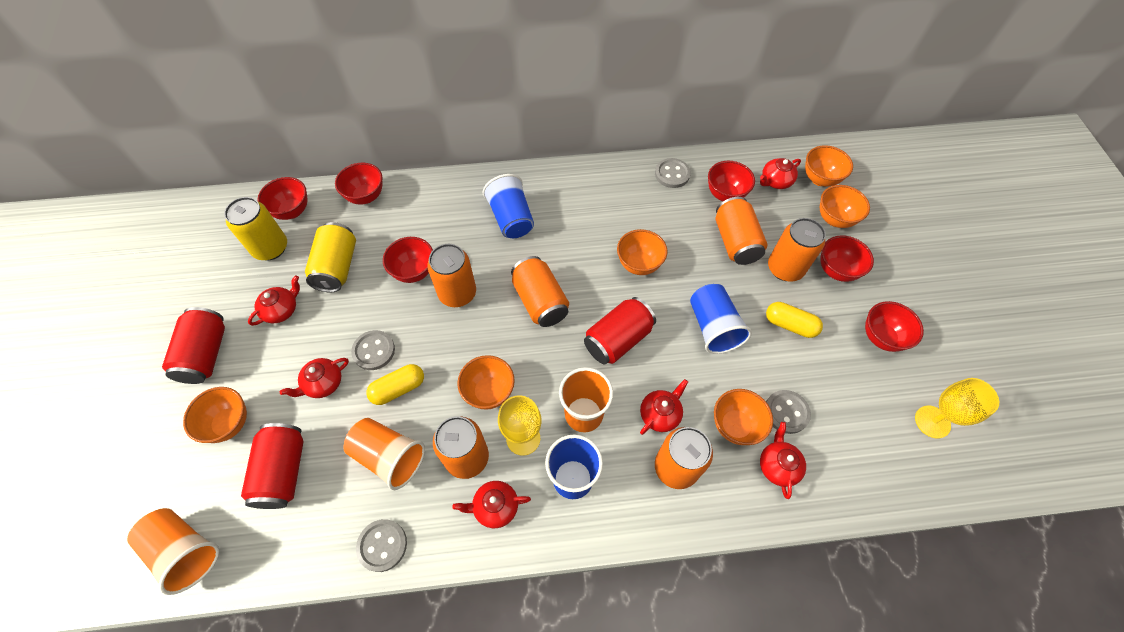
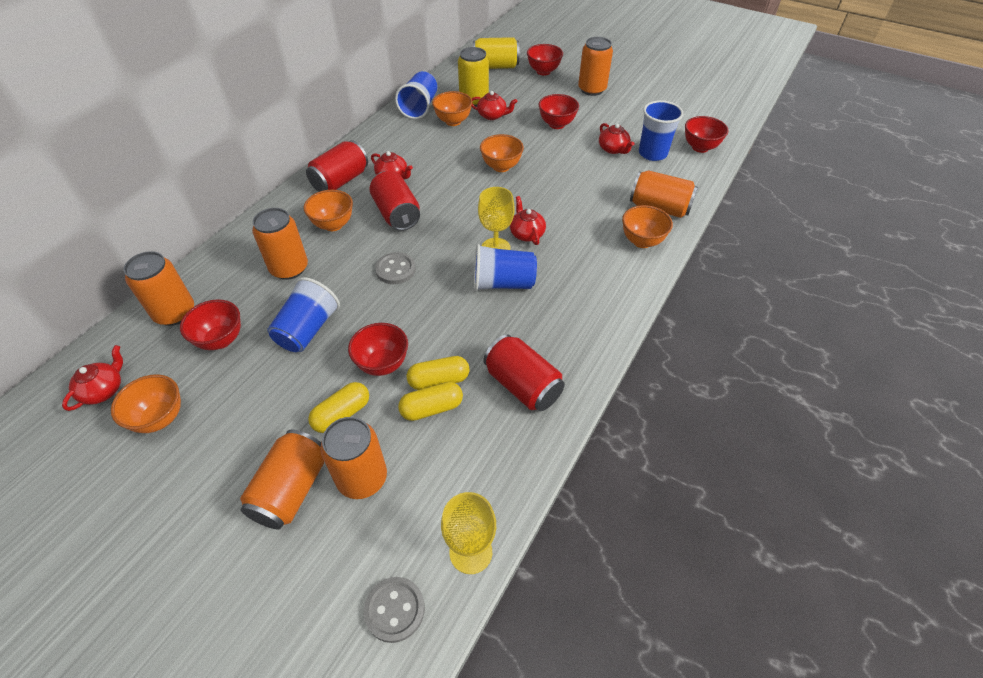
blue cup: [483,174,534,238] [545,434,603,499] [690,284,752,354] = 3 -> [267,277,340,352] [395,71,438,119] [474,244,537,291] [639,100,684,161] = 4
grey button: [351,330,395,370] [356,519,407,572] [655,158,691,188] [766,390,811,434] = 4 -> [364,577,425,643] [375,252,416,284] = 2
orange bowl: [183,387,247,443] [458,355,515,410] [617,229,668,275] [714,389,773,445] [805,145,853,187] [820,185,870,228] = 6 -> [111,374,181,433] [304,190,353,231] [432,91,472,126] [480,134,524,172] [622,205,673,248] = 5
orange cup: [127,508,220,595] [343,418,425,490] [559,367,613,432] = 3 -> none = 0
red bowl: [258,177,308,220] [335,163,383,205] [383,237,433,283] [708,161,755,201] [820,235,874,282] [865,301,924,352] = 6 -> [180,299,241,350] [348,323,408,376] [527,44,563,76] [539,94,579,129] [685,116,729,153] = 5
red teapot: [248,275,300,326] [280,358,349,398] [452,481,531,528] [640,379,688,435] [760,158,801,189] [760,422,806,499] = 6 -> [62,345,123,411] [371,151,413,179] [472,91,517,120] [510,196,546,245] [599,123,635,154] = 5
yellow capsule: [366,364,424,405] [766,302,823,338] = 2 -> [308,382,369,433] [398,382,463,421] [407,356,470,390] = 3

